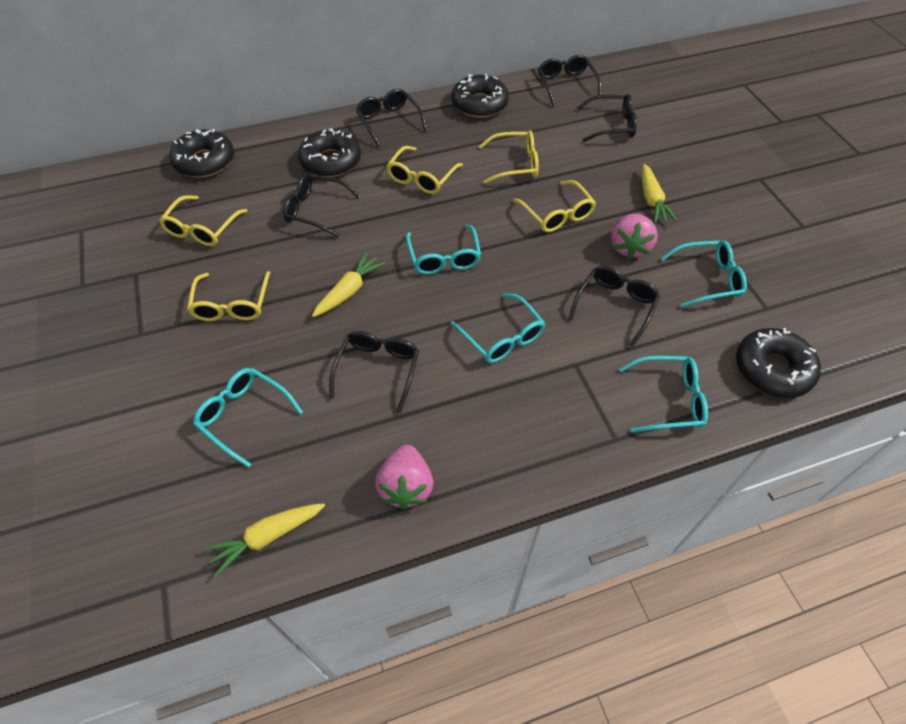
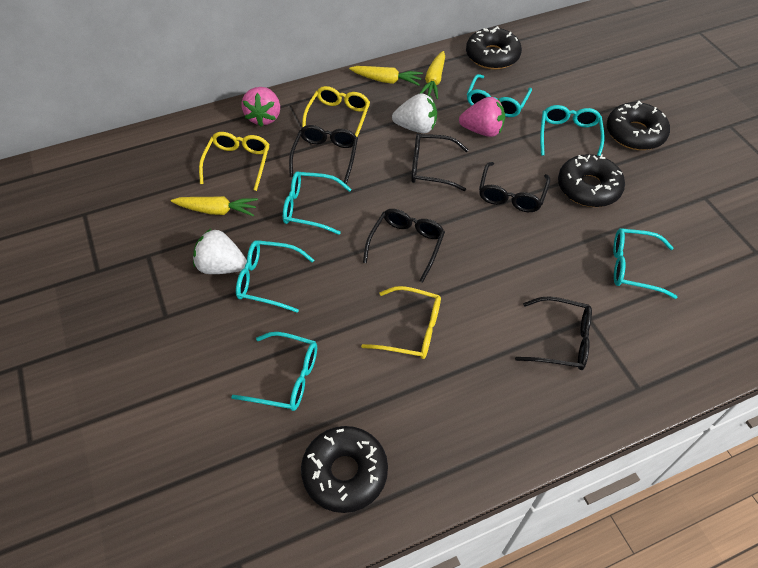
black glasses: [283,173,360,237] [329,331,419,413] [356,89,427,147] [538,55,601,106] [568,266,660,347] [577,94,637,142] = 6 -> [289,125,358,184] [363,209,445,283] [411,134,468,191] [479,162,550,212] [515,296,592,370] = 5
turquoise glasses: [193,368,303,468] [406,225,481,275] [451,294,545,363] [619,356,708,433] [661,240,747,307] = 5 -> [231,332,317,411] [236,240,314,313] [283,172,352,235] [467,74,532,117] [540,105,604,156] [613,228,678,299] = 6
white strawberry: none = 0 -> [193,229,247,274] [392,93,437,133] = 2
yellow glasses: [159,195,247,246] [187,271,270,321] [386,146,463,194] [479,131,539,184] [513,180,596,232] = 5 -> [199,132,270,191] [302,86,370,137] [361,286,441,359] = 3

